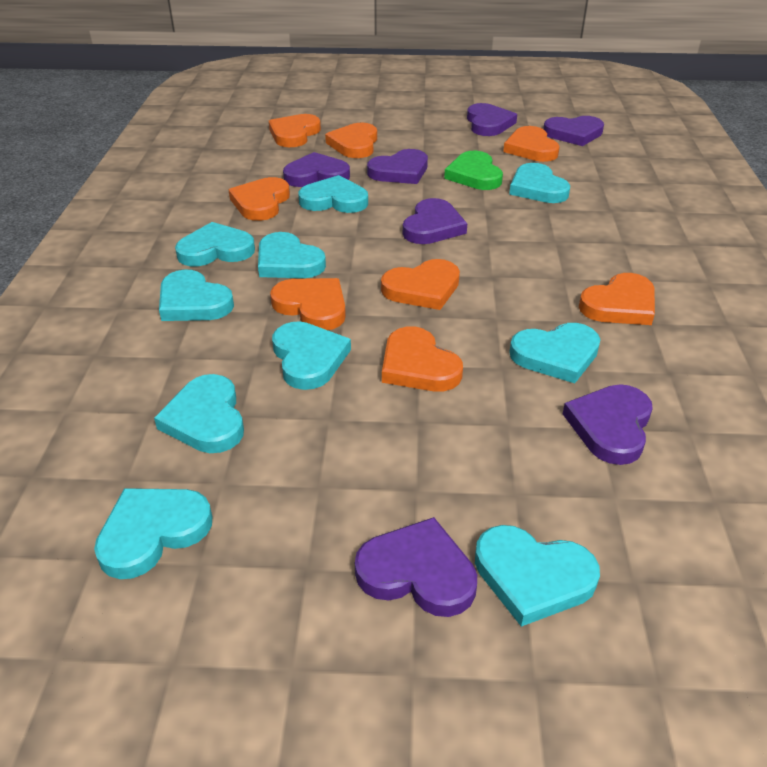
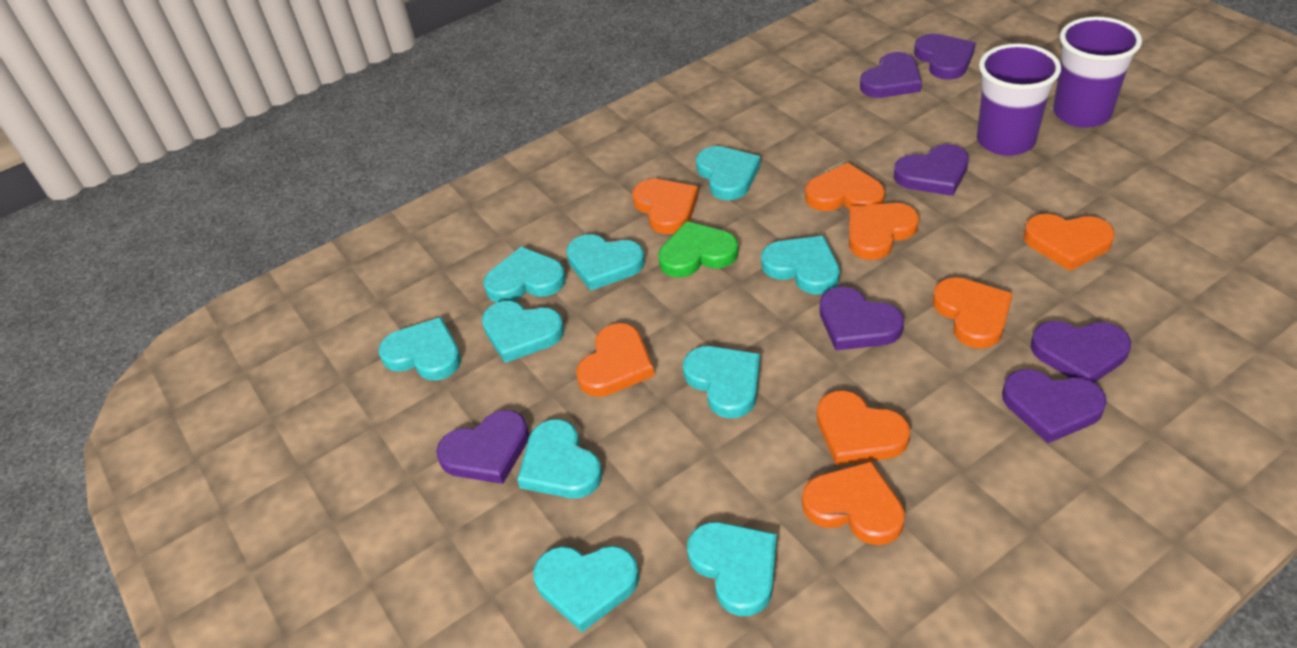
purple cup: none = 0 -> [977,43,1061,156] [1053,17,1142,128] = 2

